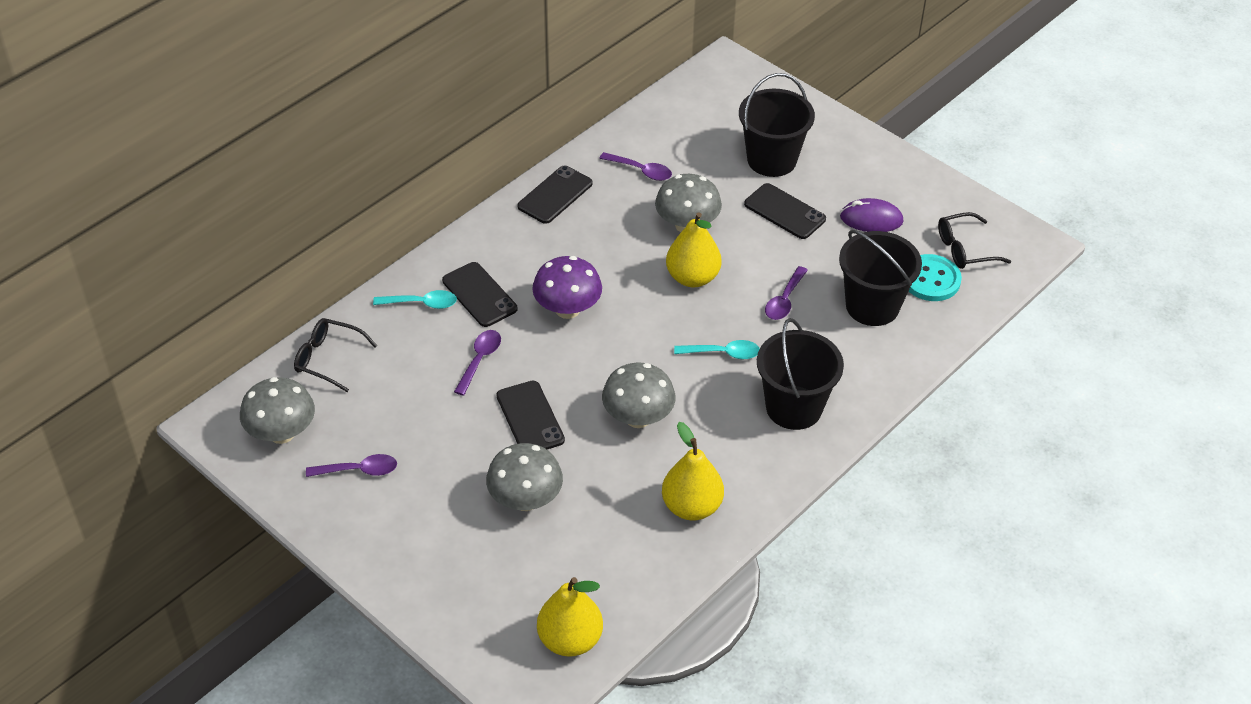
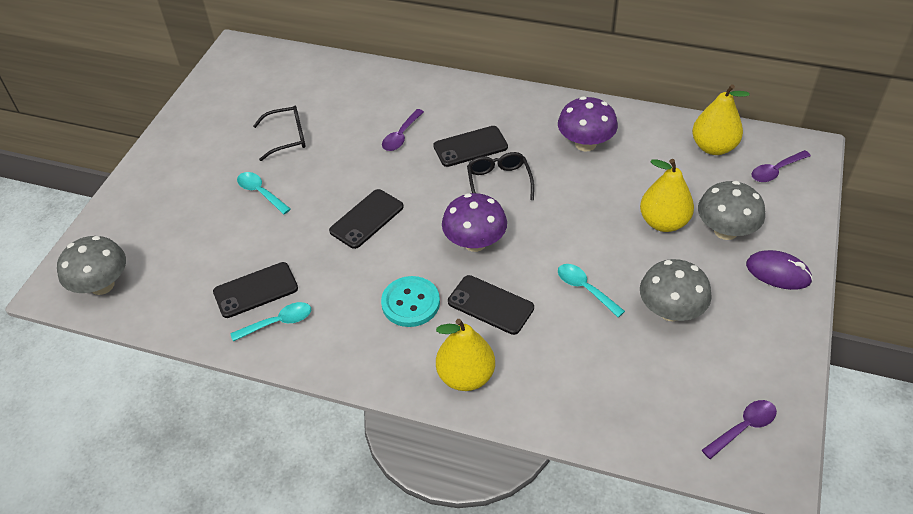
black bucket: [739,73,815,177] [757,318,844,430] [839,230,922,326] = 3 -> none = 0
grey mushroom: [240,377,315,444] [486,443,563,511] [602,363,675,428] [655,174,722,232] = 4 -> [57,236,126,295] [640,259,712,321] [698,181,765,240] = 3
purple mushroom: [532,256,602,319] = 1 -> [442,193,507,252] [558,97,618,151] = 2
purple spoon: [306,454,397,477] [454,330,501,396] [599,152,672,181] [765,266,808,320] = 4 -> [382,109,424,151] [702,400,777,459] [751,150,811,182] = 3
turquoise spoon: [373,290,457,309] [674,340,760,359] = 2 -> [230,302,311,341] [237,172,291,214] [558,264,625,317] = 3

